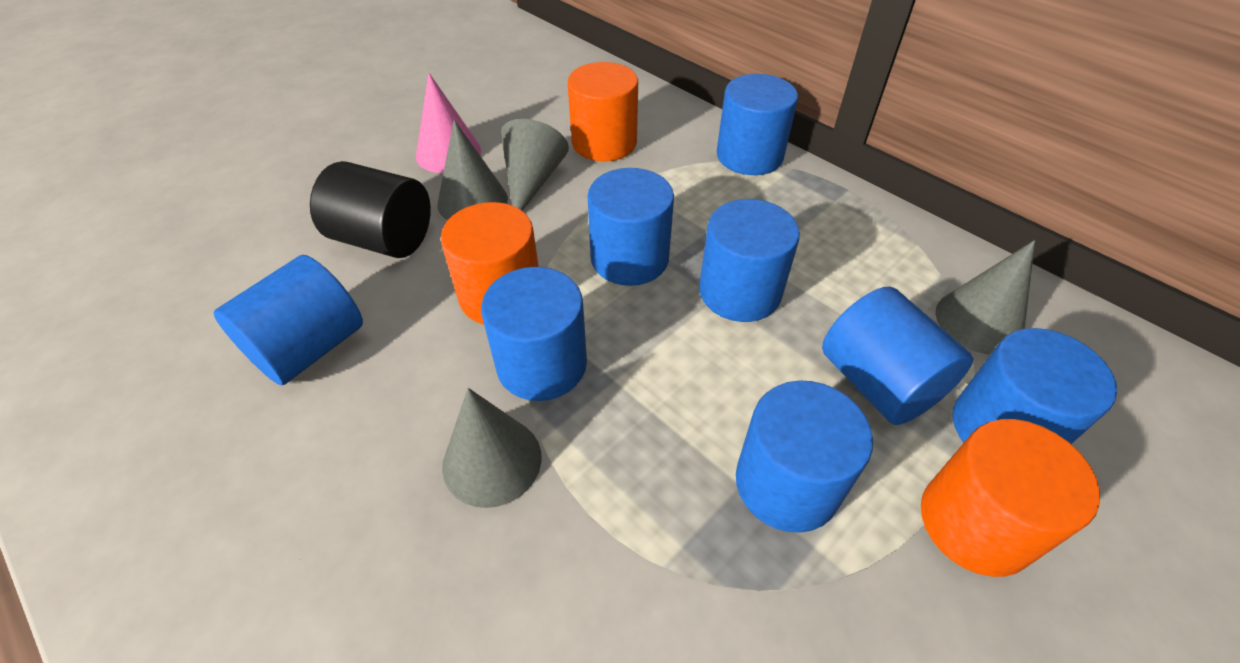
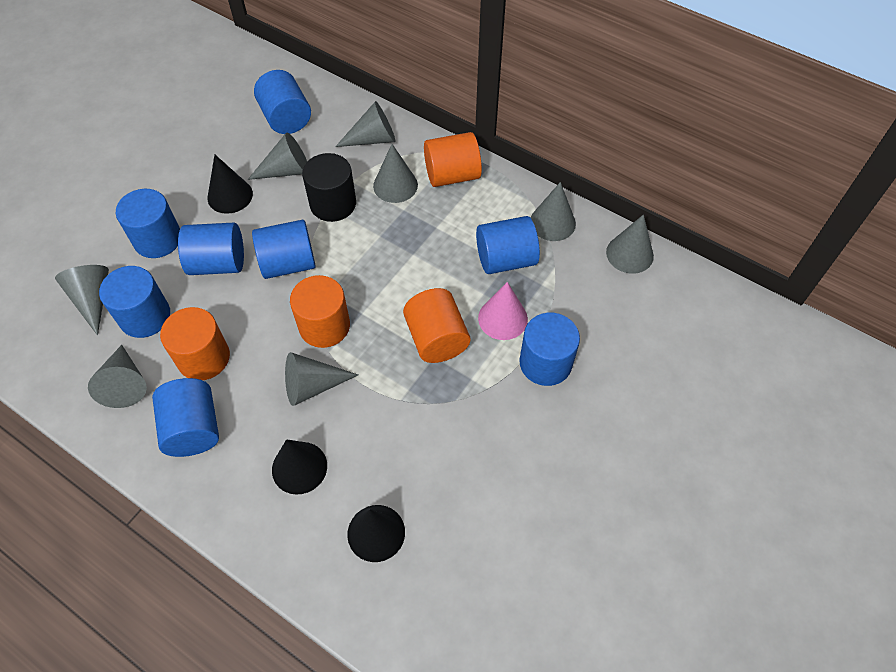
black cone: none = 0 -> [207,155,253,214] [272,439,327,494] [347,505,405,562] = 3
grey cone: [437,120,508,220] [442,388,542,508] [501,119,569,211] [936,240,1035,354] = 4 -> [55,265,109,336] [88,345,147,408] [248,132,307,180] [285,352,358,406] [335,101,395,147] [373,144,418,203] [530,182,576,241] [606,215,654,274] = 8
orange cylinder: [441,202,539,325] [568,62,638,161] [921,419,1100,577] = 3 -> [160,307,230,380] [290,275,350,348] [403,288,470,363] [424,132,482,187] = 4

